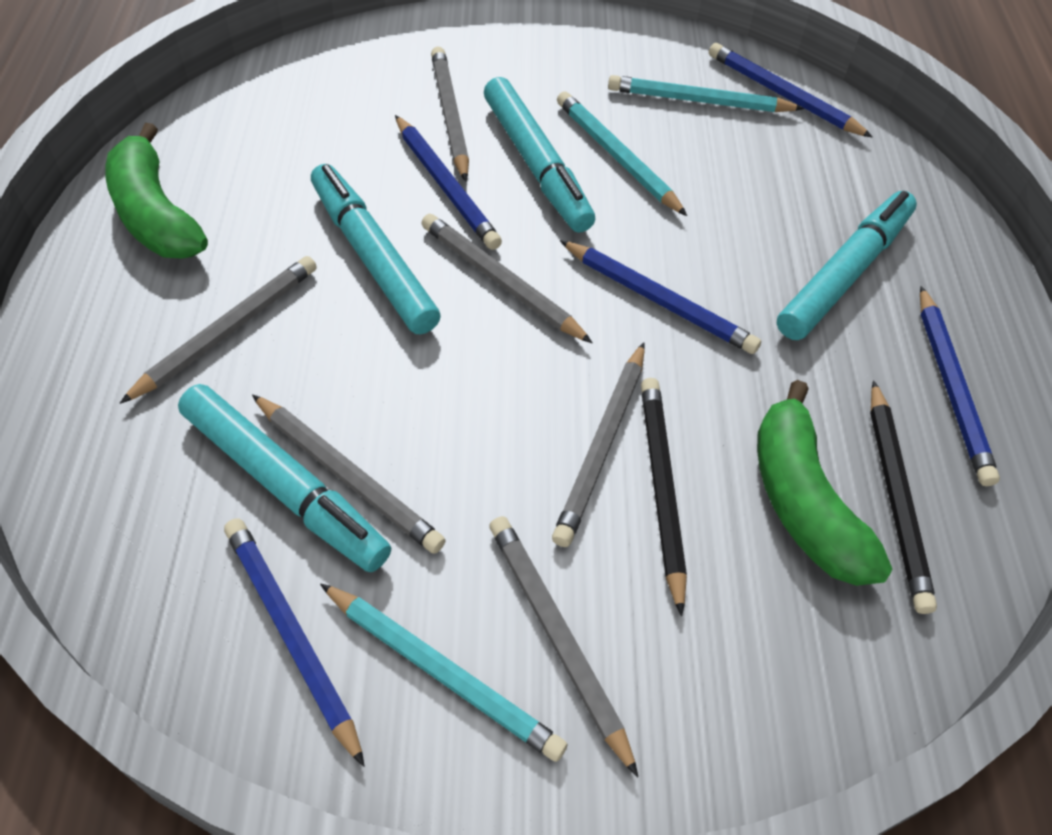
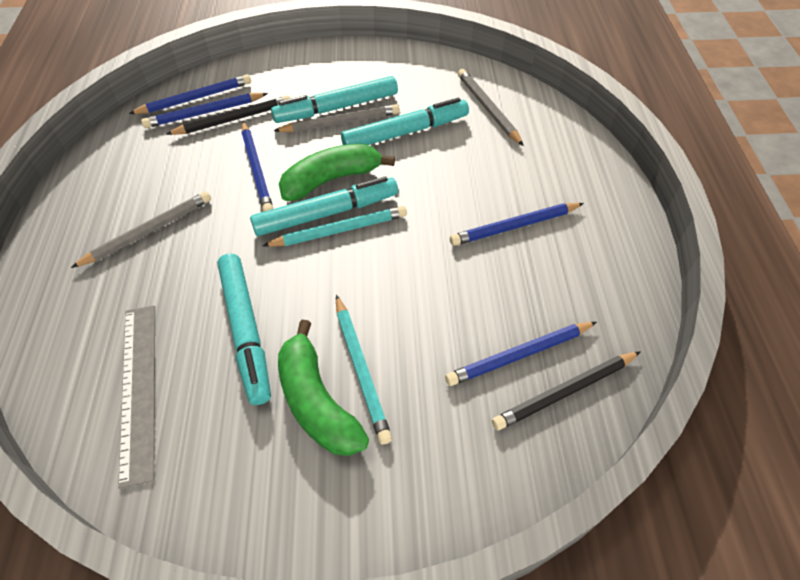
grey pencil: [119,256,317,404] [252,394,446,554] [421,214,593,343] [431,46,469,182] [489,516,638,777] [552,342,645,547] = 6 -> [71,191,211,268] [274,104,400,132] [458,69,524,146] = 3
grey ruler: none = 0 -> [118,305,155,489] = 1
turquoise pencil: [320,583,568,762] [557,92,687,216] [608,75,804,112] = 3 -> [262,206,407,247] [336,295,392,445] = 2

